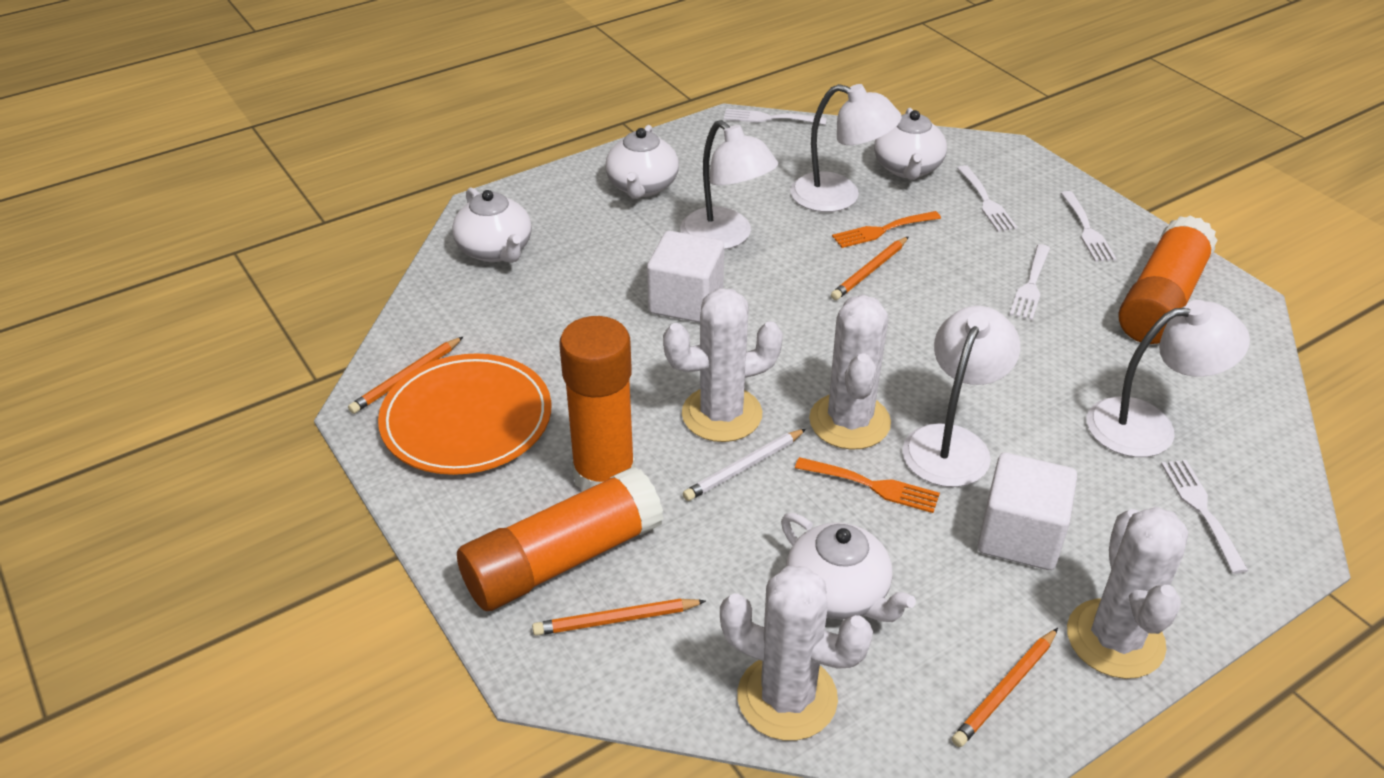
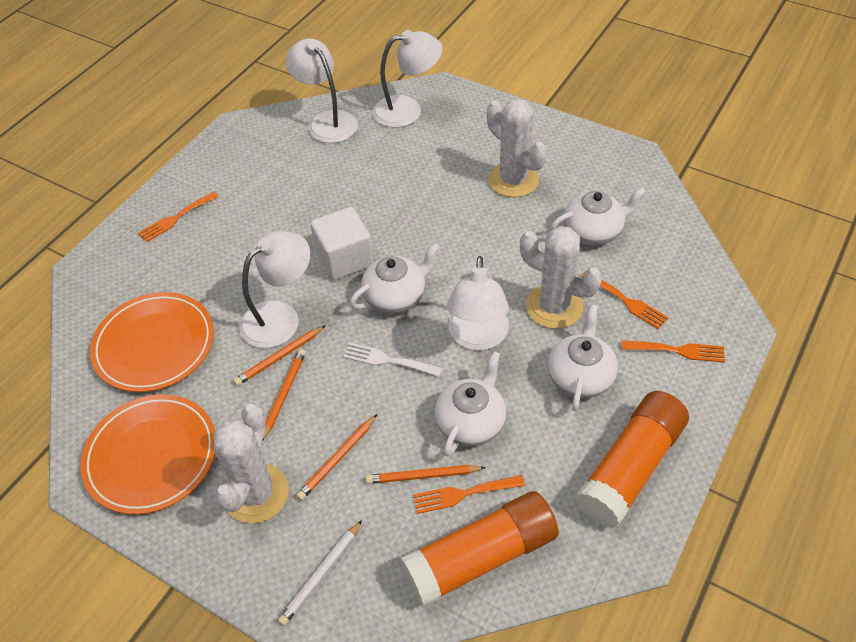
orange fork: [795,457,940,513] [832,211,941,248] = 2 -> [138,192,219,242] [413,475,525,514] [581,273,669,329] [622,340,725,362] = 4
orange glue stick: [457,466,664,611] [559,316,635,492] [1119,215,1218,344] = 3 -> [400,491,559,607] [575,391,689,529] = 2
orange plate: [378,353,551,475] = 1 -> [80,394,215,515] [90,292,214,392] = 2
white cactus: [663,288,783,442] [720,566,873,741] [809,295,891,450] [1067,507,1188,679] = 4 -> [213,404,289,524] [487,99,547,197] [520,226,602,329] = 3
white cube: [647,231,724,323] [978,453,1077,570] = 2 -> [310,207,374,280] = 1
white fork: [724,109,827,125] [957,165,1018,232] [1010,244,1050,320] [1061,191,1116,262] [1161,460,1249,574] = 5 -> [343,343,442,377] = 1

